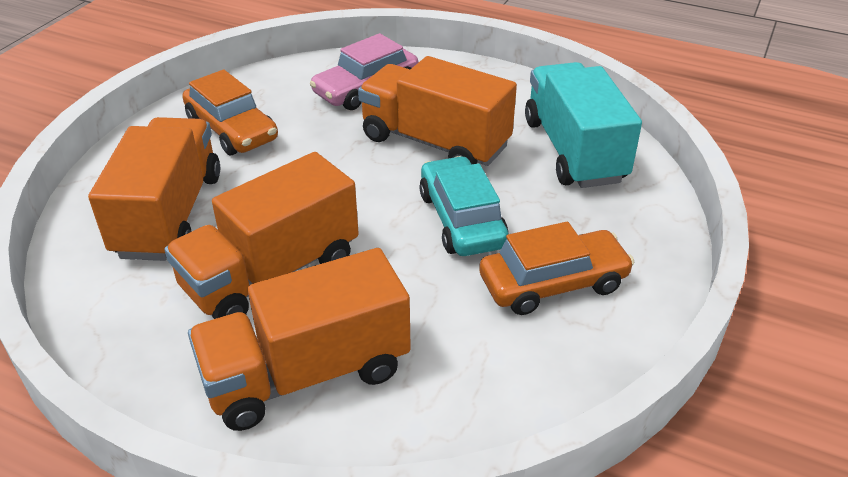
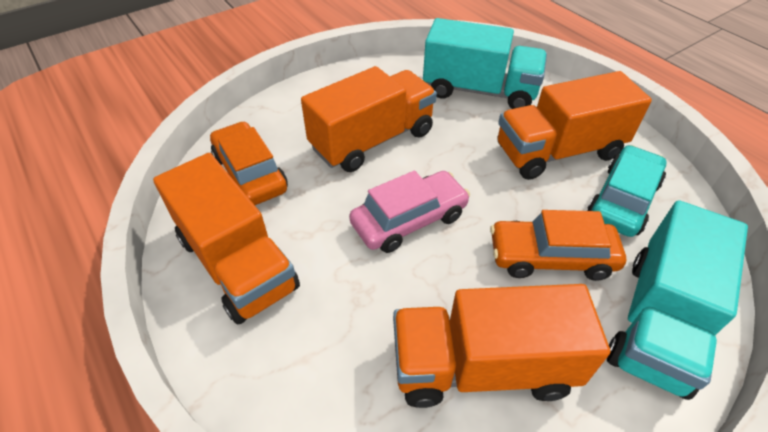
turquoise truck: [525,62,642,188] = 1 -> [423,18,547,109] [607,200,748,400] = 2

